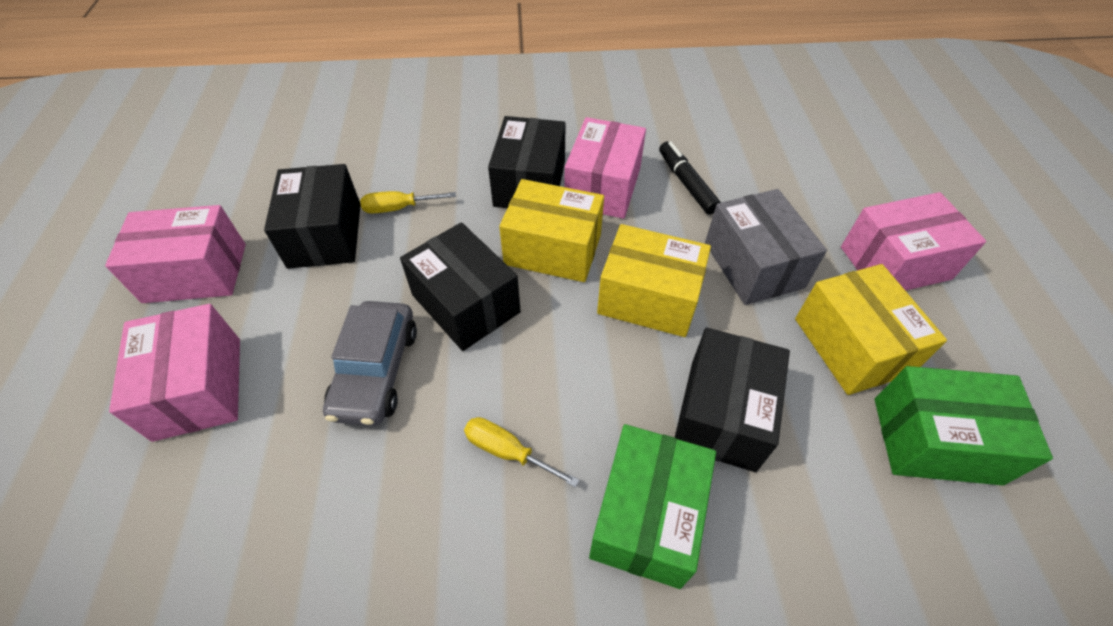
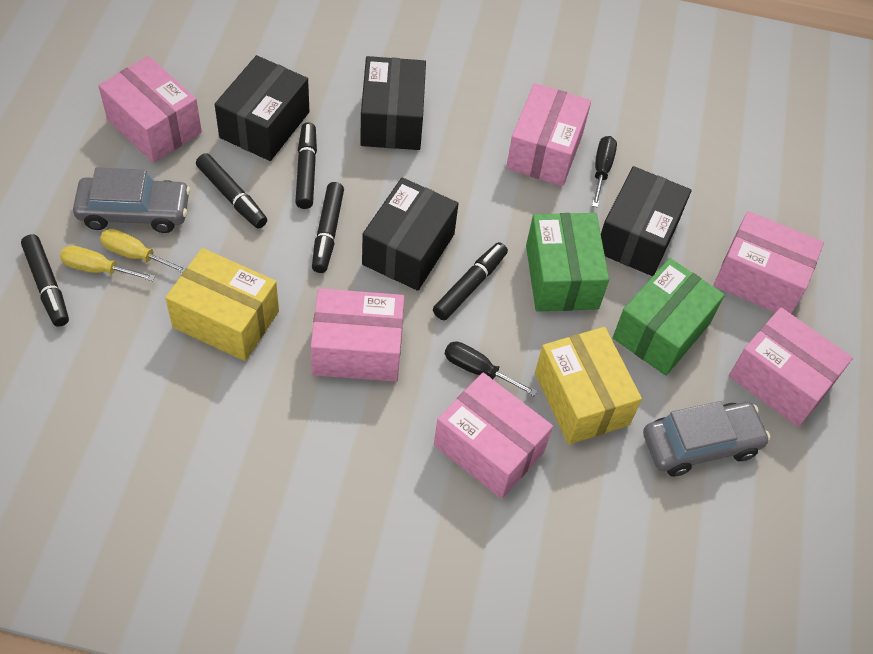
black marker: [659,141,721,215] = 1 -> [21,234,69,327] [196,153,267,229] [295,122,317,209] [312,182,344,273] [433,242,508,320] = 5
black screwdriver: none = 0 -> [445,341,537,396] [592,136,617,208] = 2
grey box: [705,189,827,305] = 1 -> none = 0
grey car: [323,301,417,426] = 1 -> [73,167,190,233] [643,401,770,477] = 2
pink box: [105,205,246,303] [109,304,240,442] [564,117,646,219] [841,192,986,291] = 4 -> [98,56,202,163] [311,288,404,382] [434,373,553,499] [506,83,591,186] [714,211,824,314] [729,307,853,427] = 6
yellow box: [499,179,604,282] [597,224,711,337] [795,264,947,395] = 3 -> [165,248,279,361] [535,327,642,445] = 2

